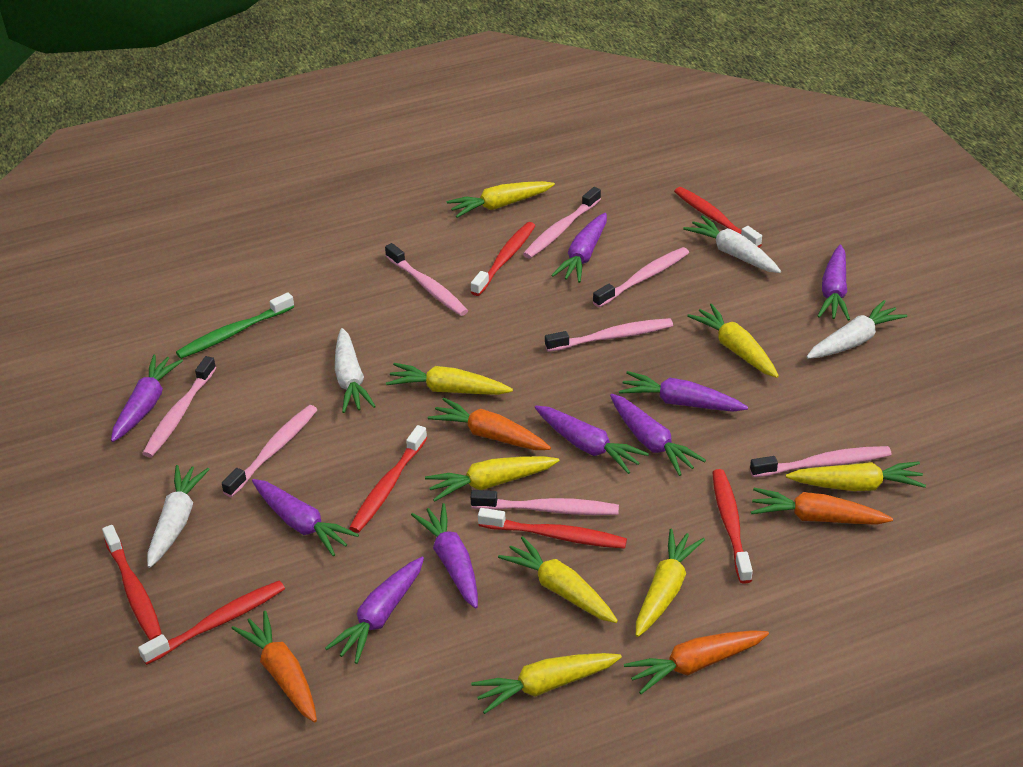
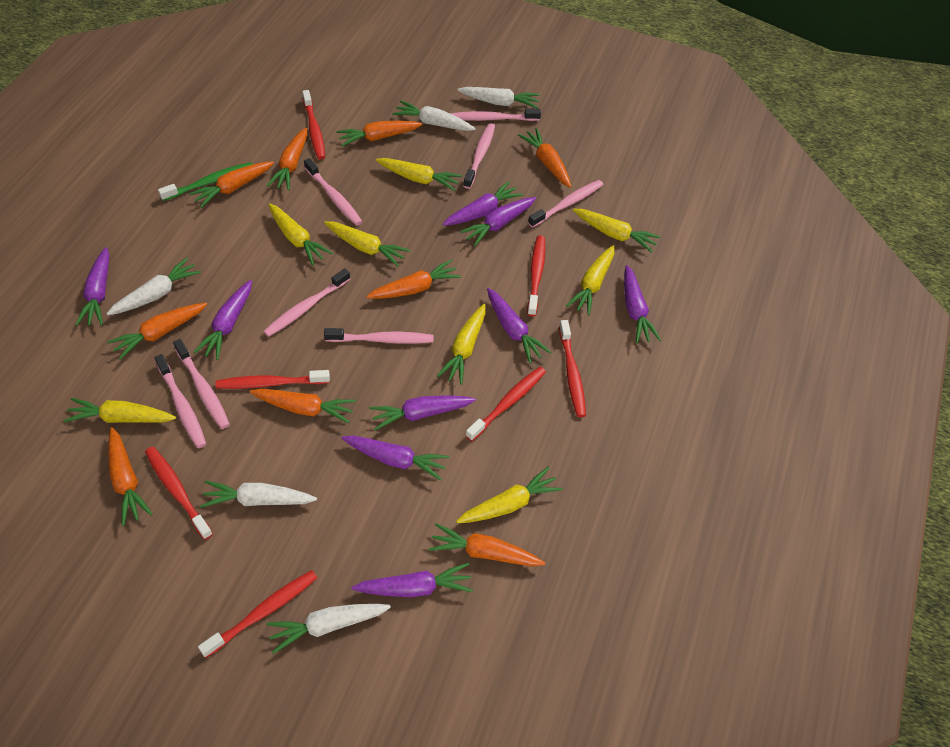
orange carrot: [231,611,317,722] [428,397,551,450] [624,630,769,694] [751,488,893,525] = 4 -> [107,303,207,360] [108,427,152,526] [189,161,274,208] [250,389,356,423] [267,128,307,191] [336,121,423,147] [366,260,461,299] [428,523,545,567] [518,128,571,188] = 9
white carrot: [147,465,210,568] [335,328,376,413] [683,216,781,273] [806,300,907,359] = 4 -> [106,258,201,315] [200,480,317,508] [267,604,391,654] [393,100,476,131] [457,87,540,108] = 5

